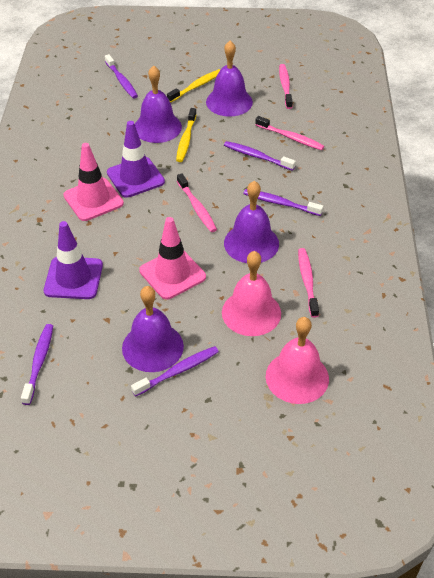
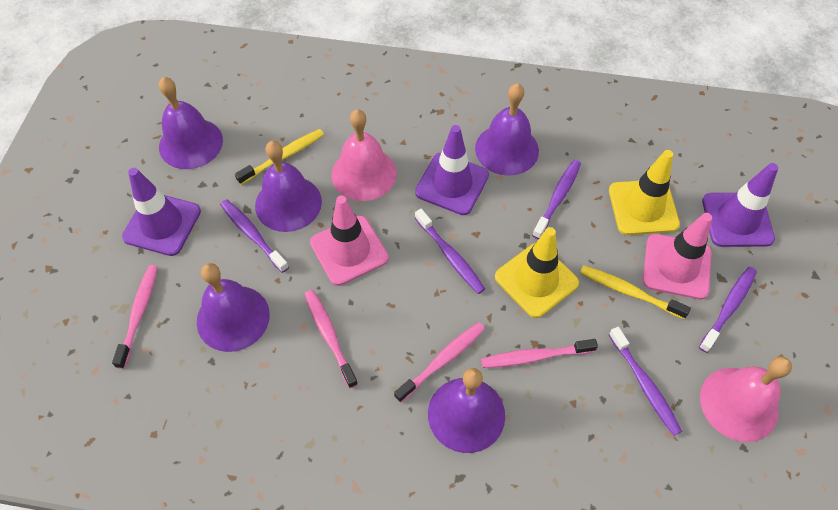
purple bell: [122,286,184,372] [135,65,182,143] [206,41,253,117] [224,181,279,263] = 4 -> [159,77,223,169] [197,263,270,352] [255,141,322,232] [428,368,505,453] [475,83,539,176] = 5
purple traffic cone: [44,221,103,299] [107,121,165,198] = 2 -> [122,168,201,256] [415,125,489,215] [702,163,778,247] = 3
yellow traffic cone: none = 0 -> [495,227,579,318] [609,150,680,235] = 2

